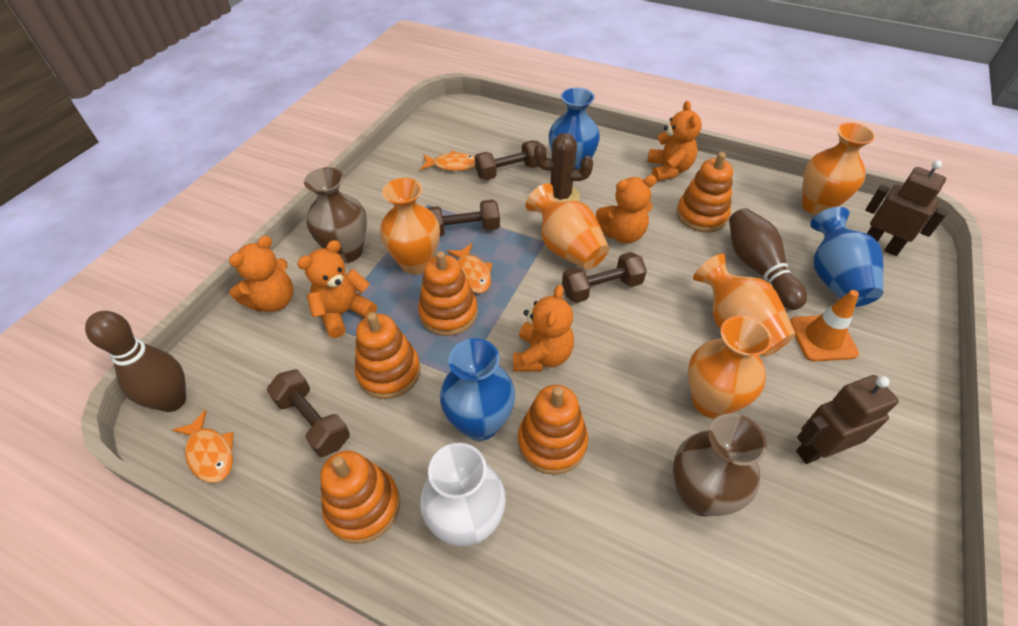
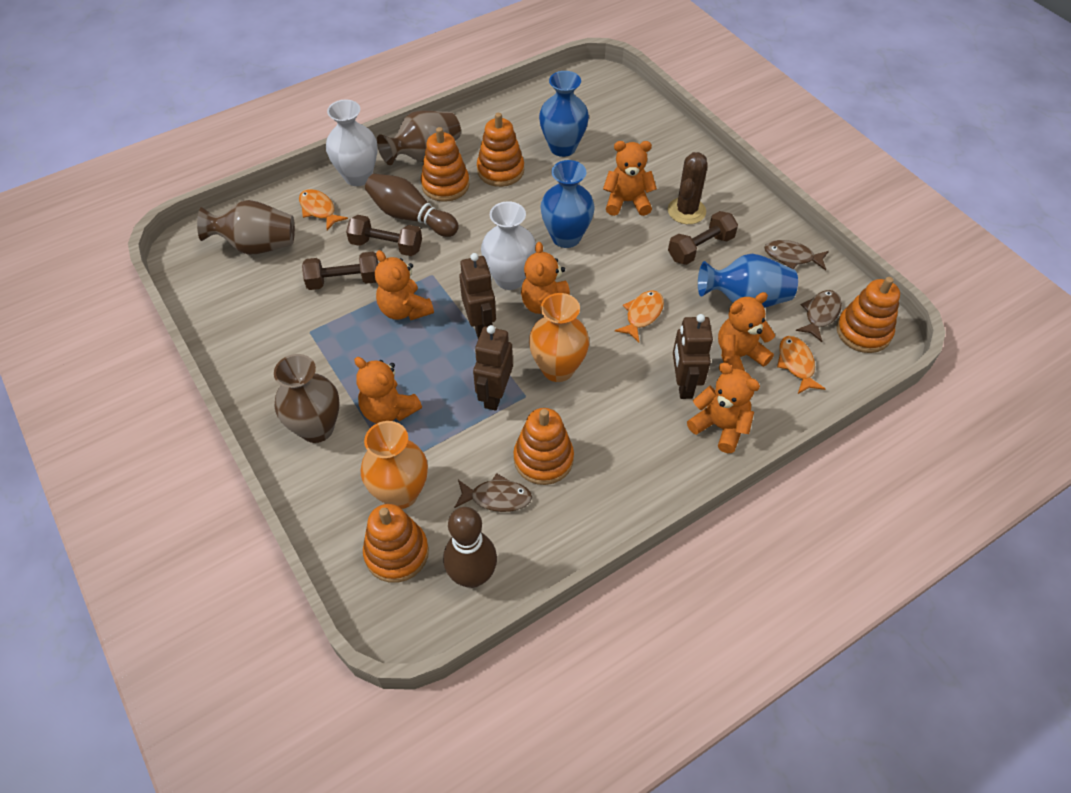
brown dumbbell: [267,370,350,457] [427,199,500,237] [475,140,540,180] [562,252,647,303] = 4 -> [302,252,378,290] [346,215,422,256] [668,211,738,265] = 3
brown fish: none = 0 -> [454,473,532,512] [764,240,829,270] [796,290,842,342] = 3
brown robot: [796,375,899,464] [865,160,948,256] = 2 -> [459,253,496,339] [473,325,513,411] [673,314,713,399] = 3
brown vase: [304,167,367,263] [673,414,767,516] = 2 -> [197,200,295,255] [274,354,340,443] [377,111,461,165] = 3
orange teddy bear: [229,236,293,312] [297,240,377,338] [513,285,574,371] [595,175,657,244] [647,101,702,181] = 5 -> [354,357,422,424] [375,250,434,320] [521,242,570,317] [603,141,657,216] [687,363,760,453] [718,292,775,371] = 6
orange traffic cone: [790,290,859,362] = 1 -> none = 0
orange vase: [380,178,440,275] [525,183,609,270] [688,316,772,418] [693,254,796,357] [802,122,876,215] = 5 -> [360,421,428,509] [529,293,589,382] = 2
white vase: [420,443,506,546] = 1 -> [326,100,378,186] [481,201,536,290] = 2

